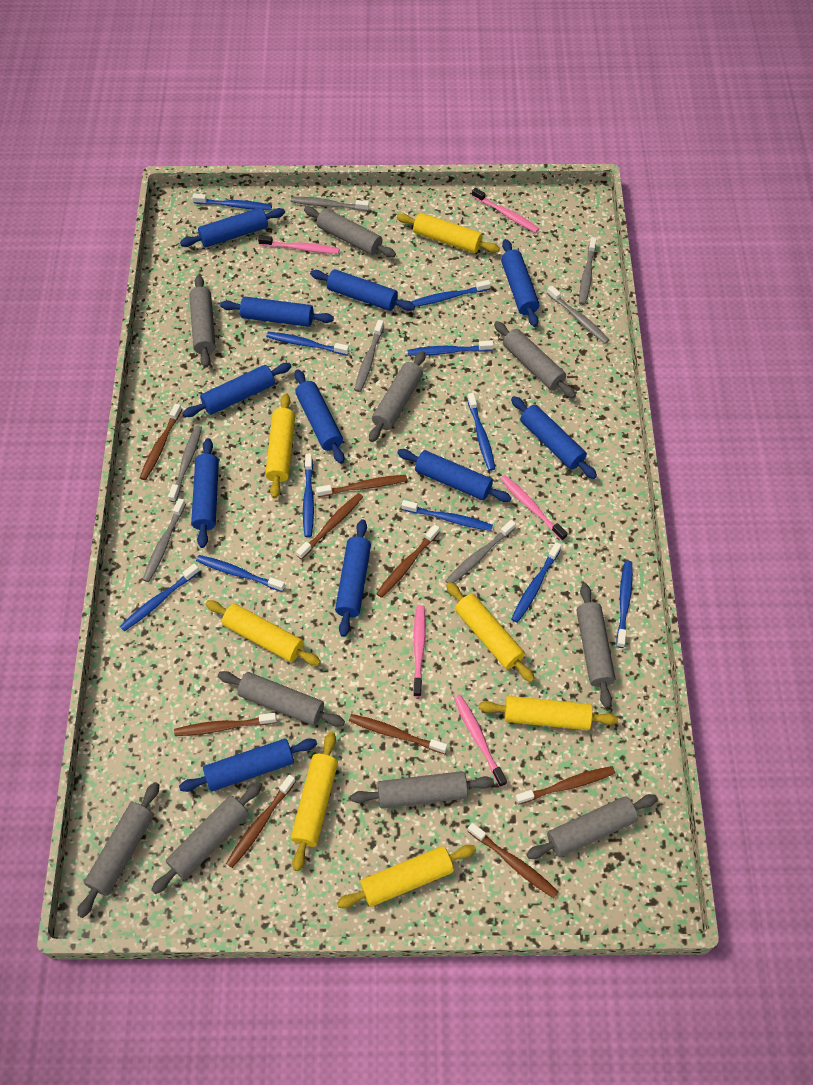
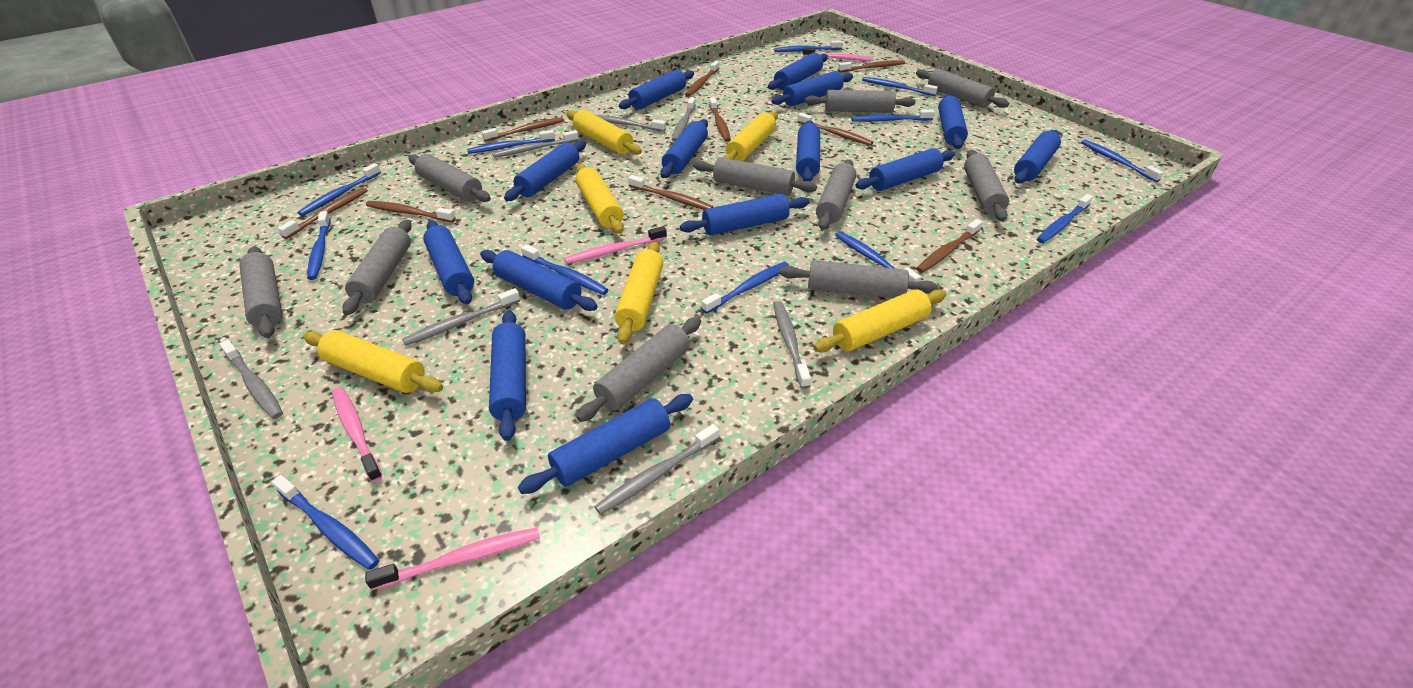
blue rolling pin: [179,738,317,792] [180,207,285,247] [183,363,292,417] [191,438,219,548] [220,297,334,327] [294,369,344,464] [310,269,415,311] [335,519,371,637] [397,449,512,502] [501,239,539,327] [511,396,597,479] = 11 -> [423,221,474,304] [480,250,598,311] [489,310,526,441] [504,140,586,201] [518,394,693,494] [619,70,694,109] [660,119,708,178] [680,194,809,236] [768,53,828,90] [772,71,853,106] [796,120,820,181] [855,148,955,191] [938,94,968,149] [1014,130,1061,183] = 14
blue toothbrush: [120,563,200,631] [192,194,272,210] [196,555,285,592] [266,332,349,355] [303,454,314,537] [402,500,493,531] [408,341,494,356] [411,280,491,307] [467,393,495,471] [511,542,561,623] [616,561,633,648] = 11 -> [272,475,379,570] [298,163,381,216] [307,211,331,280] [467,130,555,154] [521,244,608,295] [702,262,789,314] [774,40,843,52] [835,231,921,282] [852,110,935,122] [862,77,938,96] [1037,194,1093,243] [1081,139,1164,182] = 12
pink toothbrush: [258,235,339,254] [413,605,426,697] [454,695,507,787] [472,188,539,233] [501,475,568,541] = 5 -> [332,387,383,482] [365,527,540,591] [564,226,667,264] [803,47,874,61] = 4
yellow rolling pin: [206,600,321,666] [265,393,295,498] [291,732,338,871] [337,845,476,908] [397,213,500,253] [446,582,535,682] [479,696,618,730] = 7 -> [303,330,443,393] [566,110,642,155] [576,164,624,234] [615,241,663,344] [724,111,778,161] [813,289,946,352] = 6

